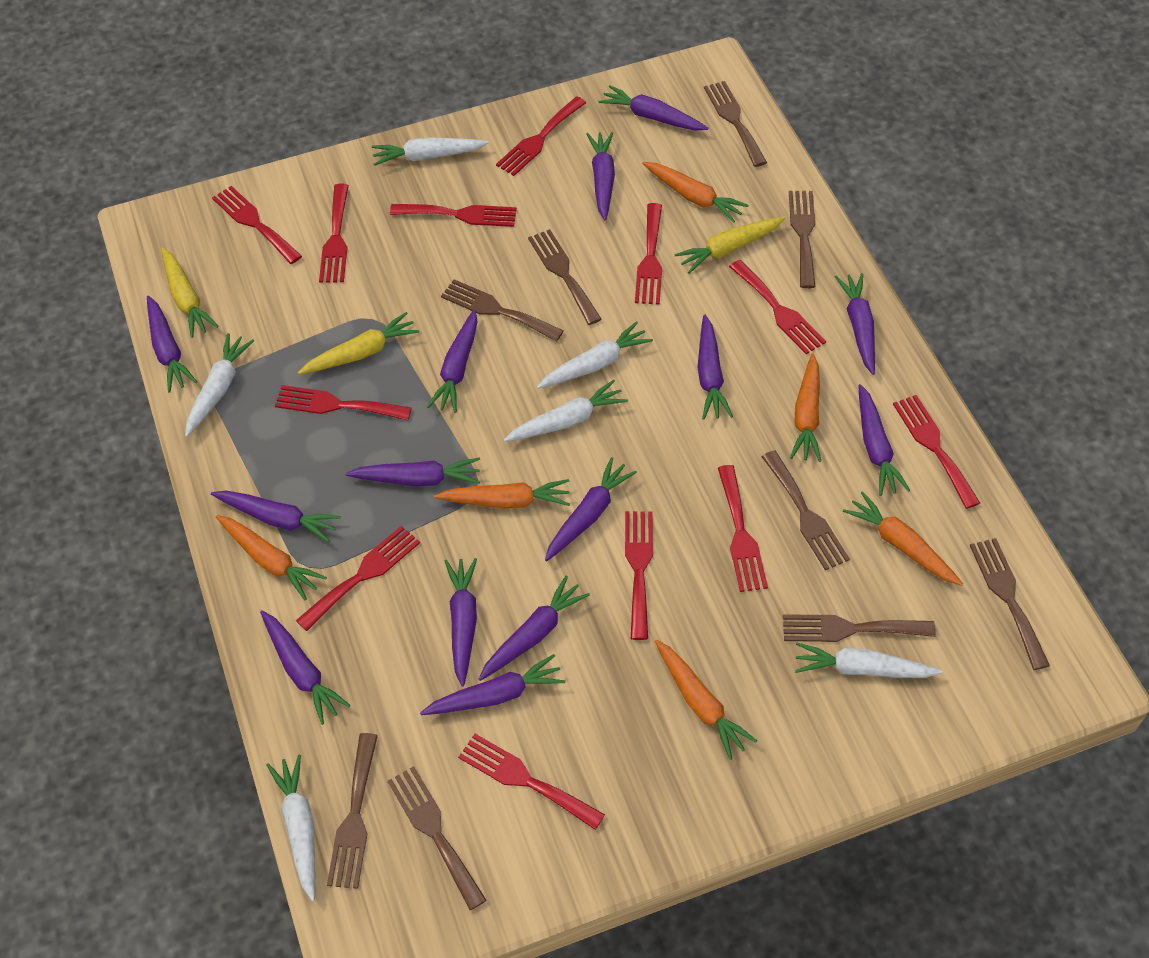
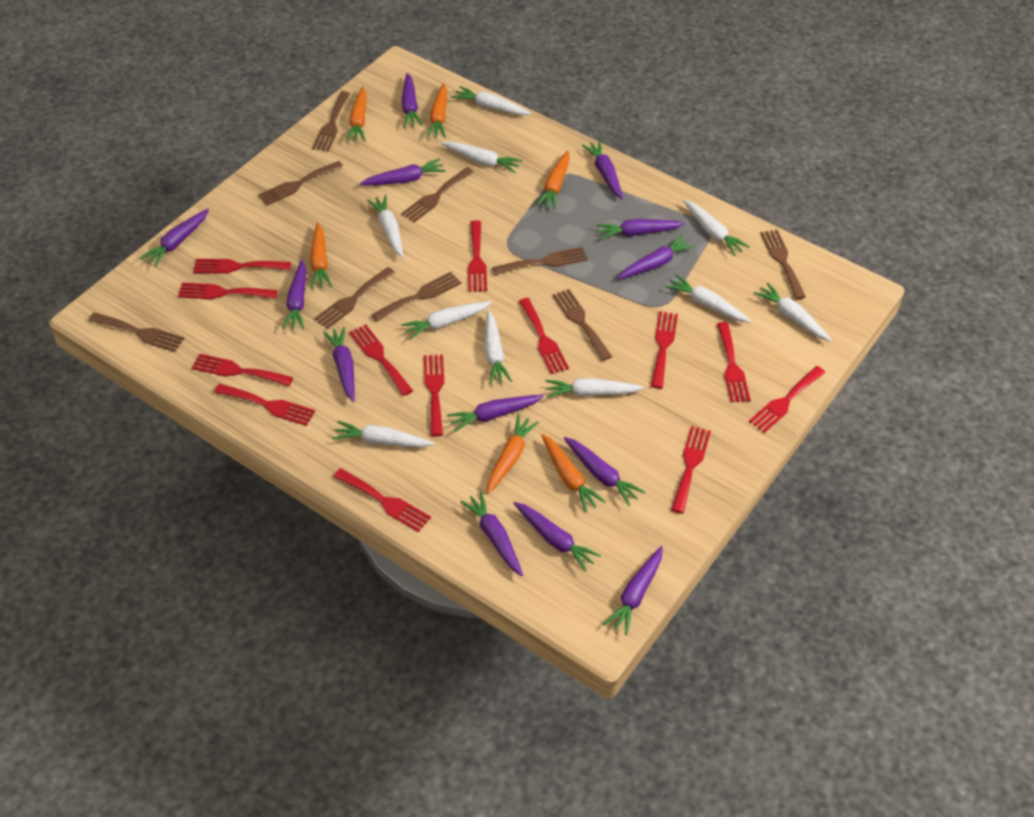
purple carrot: [147,295,197,392] [211,491,341,542] [260,610,351,725] [346,458,480,486] [420,654,565,715] [427,309,478,413] [445,558,477,687] [479,576,590,681] [545,457,637,561] [586,132,615,220] [599,85,708,130] [698,315,733,419] [835,273,875,375] [859,384,910,496] = 14 -> [140,209,209,267] [282,260,306,329] [323,327,355,402] [360,159,446,185] [401,73,423,127] [447,395,544,432] [460,492,523,576] [513,502,602,572] [564,437,645,506] [582,141,623,199] [596,219,685,239] [604,546,663,635] [618,235,695,279] = 13
red fork: [212,186,302,264] [275,385,412,420] [296,525,420,631] [319,184,349,283] [390,204,517,227] [458,734,605,830] [496,96,586,176] [625,511,653,640] [635,203,662,305] [718,465,768,592] [729,260,826,354] [893,395,980,509] = 12 -> [178,283,278,299] [192,353,293,386] [193,259,291,274] [214,384,315,426] [333,468,431,532] [349,324,413,396] [424,355,444,436] [468,220,487,292] [519,298,569,374] [651,311,678,389] [671,426,711,513] [717,322,751,403] [749,366,825,433] = 13
white carrot: [185,333,254,437] [267,755,315,901] [372,137,489,166] [504,380,628,442] [537,321,653,389] [795,642,943,678] = 6 -> [332,421,434,447] [367,195,403,258] [401,301,492,340] [441,141,522,173] [452,86,531,115] [484,310,512,385] [545,378,644,398] [665,274,751,323] [683,200,750,256] [754,283,832,341] = 10
yellow carrot: [161,247,219,338] [298,312,419,375] [674,217,785,274] = 3 -> none = 0

